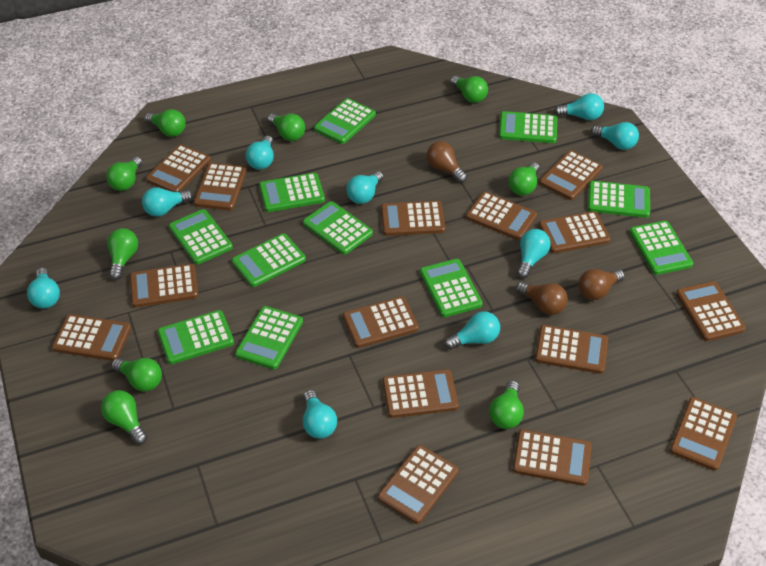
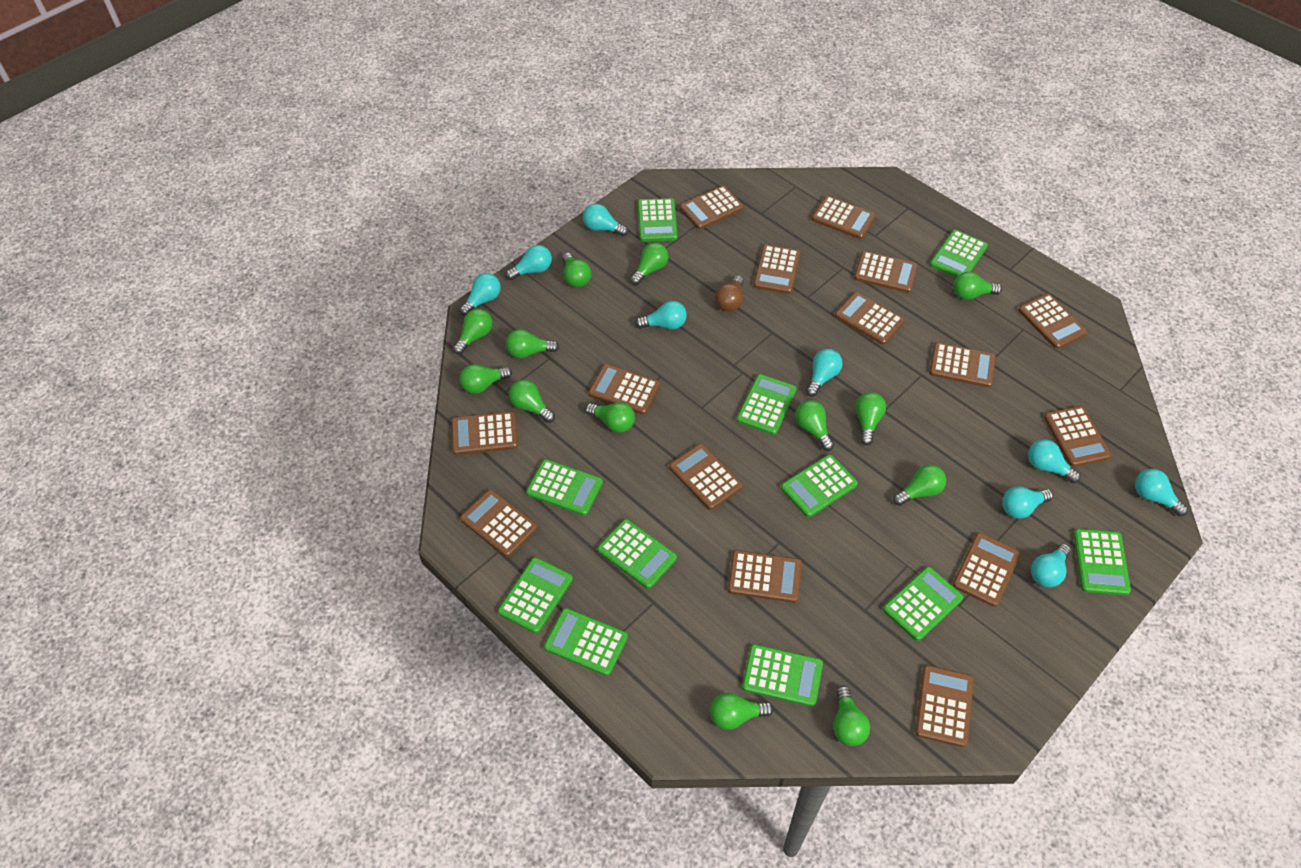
brown light bulb: [426,141,467,183] [516,282,568,315] [578,269,625,300] = 3 -> [715,275,744,312] = 1
green light bulb: [101,390,147,444] [106,156,142,191] [107,228,138,280] [111,358,162,391] [145,109,186,137] [268,113,305,141] [451,76,488,103] [489,380,524,429] [508,162,539,196] = 9 -> [453,309,492,354] [460,364,512,394] [506,329,559,359] [509,380,555,423] [562,253,591,287] [585,402,635,433] [630,243,669,285] [710,693,773,730] [795,400,834,451] [833,686,870,746] [855,392,886,445] [893,465,946,506] [953,272,1002,300] = 13

